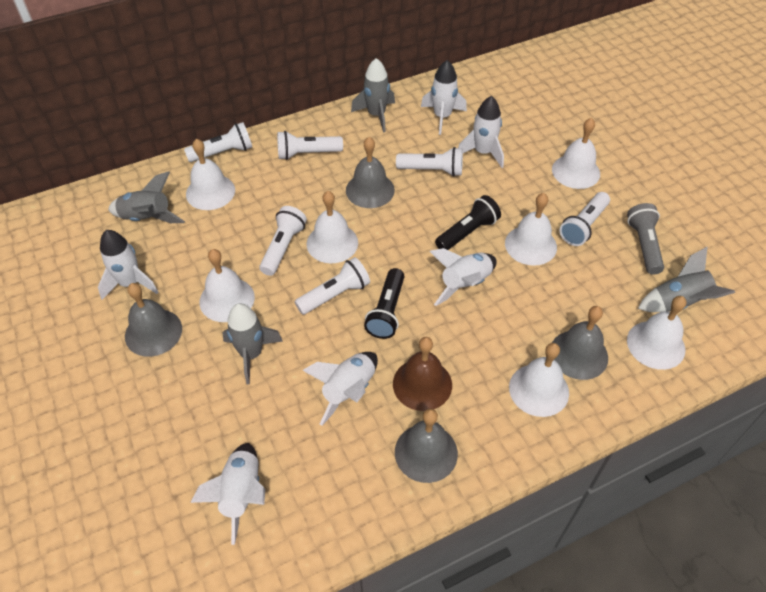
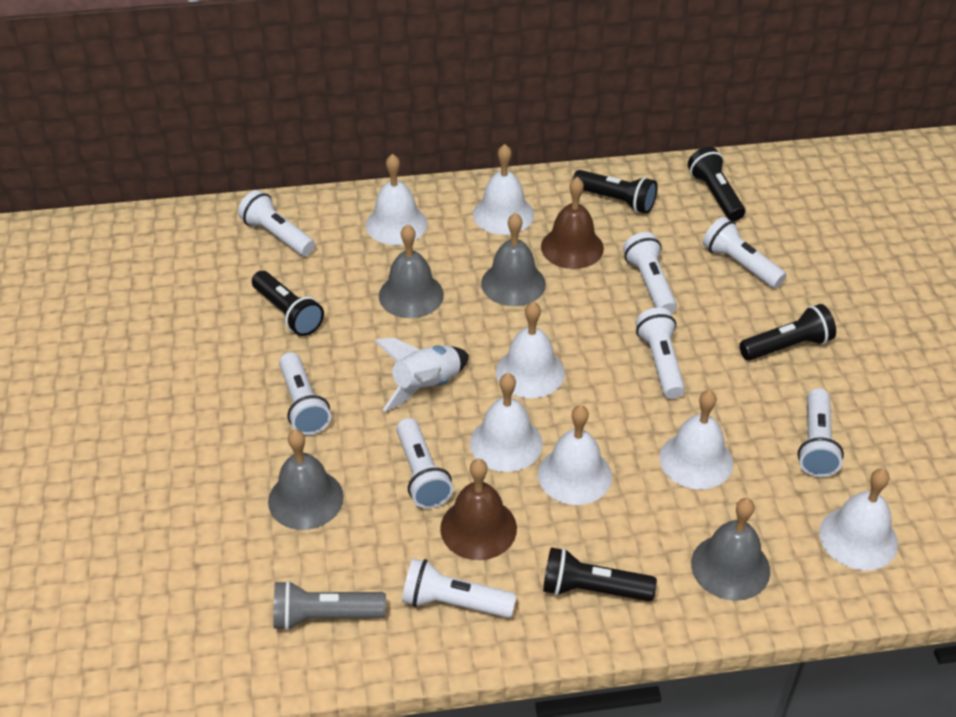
black flashlight: [364,268,404,339] [435,195,501,250] = 2 -> [252,271,324,336] [543,547,657,601] [572,170,657,214] [688,147,745,221] [739,304,836,361] = 5
brown bell: [393,337,452,411] = 1 -> [440,459,517,560] [541,177,604,269] = 2
grey rocket: [108,171,185,223] [222,303,283,384] [351,58,395,133] [638,246,735,312] = 4 -> none = 0
white flashlight: [184,122,252,162] [259,206,307,276] [277,131,343,160] [295,257,370,315] [396,147,463,177] [560,192,610,246] = 6 -> [238,190,315,256] [279,352,331,435] [396,418,453,508] [402,558,517,618] [623,232,677,313] [636,308,685,399] [703,217,786,288] [798,388,844,477] = 8
white rocket: [98,230,158,300] [190,443,265,545] [302,352,378,426] [421,60,467,135] [430,248,497,306] [458,96,504,168] = 6 -> [375,338,469,412] = 1

